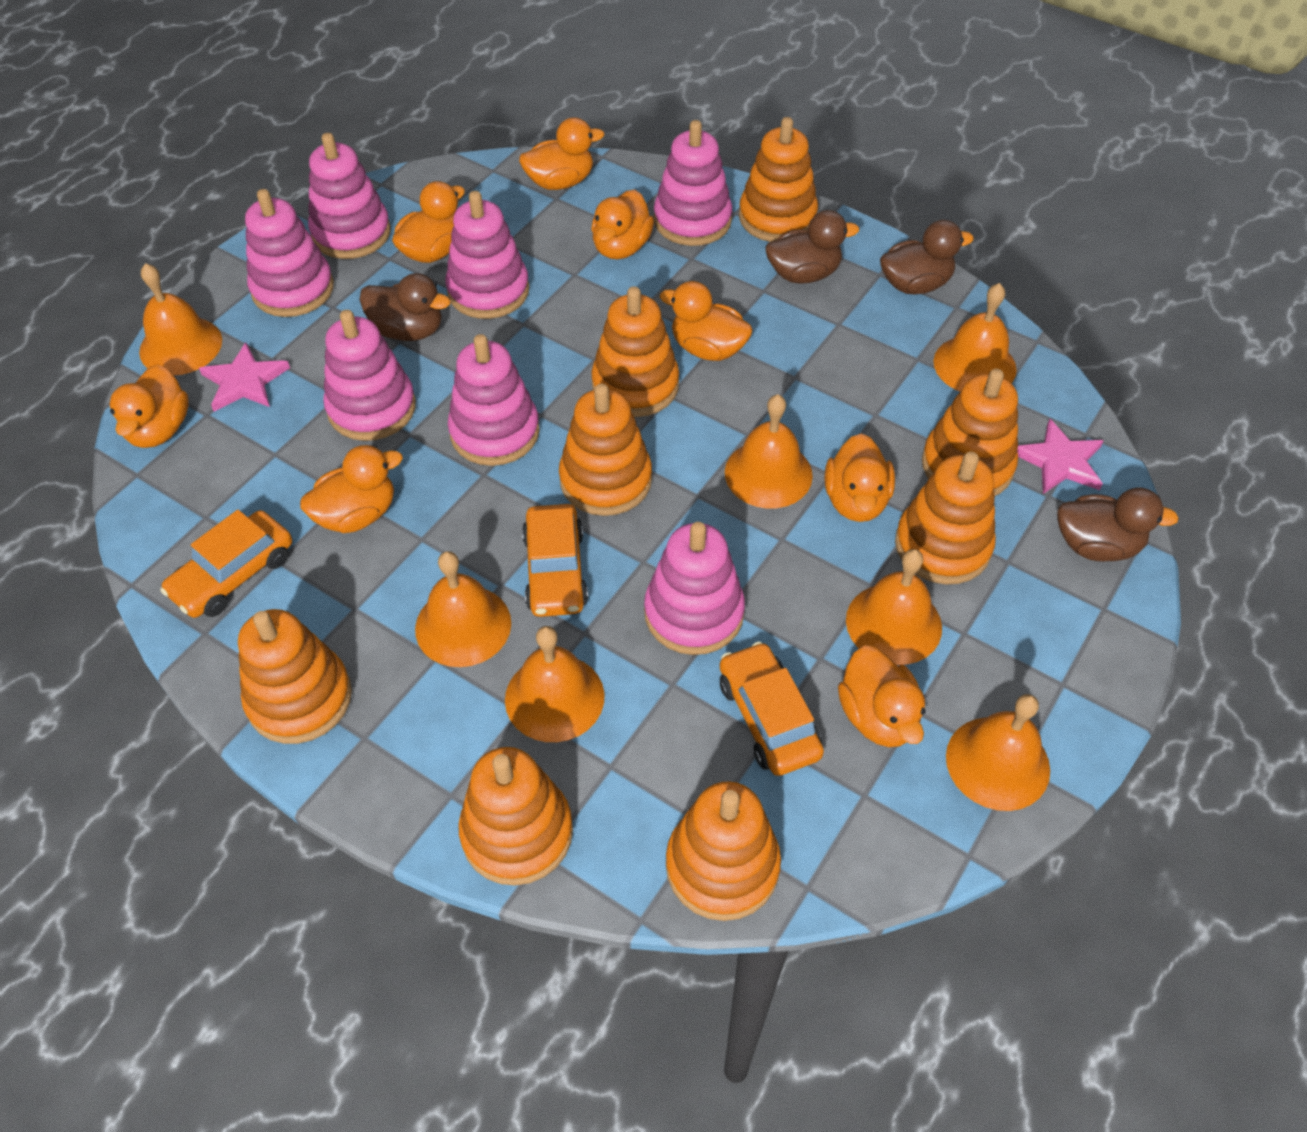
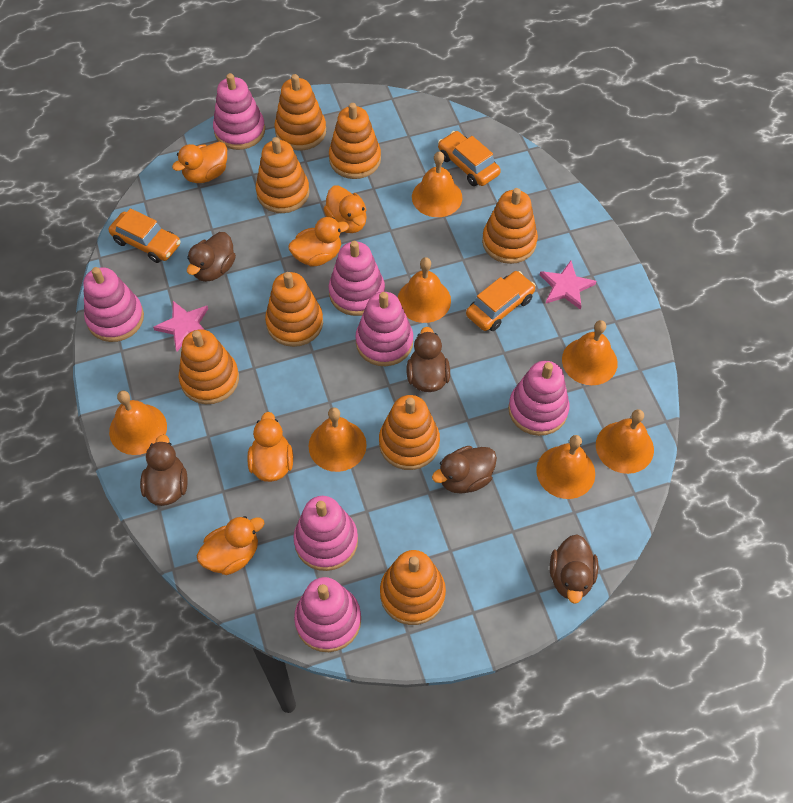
brown duck: [360,273,451,341] [766,210,859,284] [880,220,974,295] [1057,488,1179,562] = 4 -> [140,435,188,506] [187,232,236,282] [406,327,450,392] [432,446,497,494] [550,534,598,604] = 5
orange duck: [109,364,189,448] [300,445,403,533] [392,181,465,263] [519,117,604,190] [591,189,654,259] [660,281,753,361] [825,433,895,522] [838,645,926,747] = 8 -> [172,142,227,183] [197,516,264,575] [247,412,293,482] [288,217,349,266] [323,185,367,233] = 5

